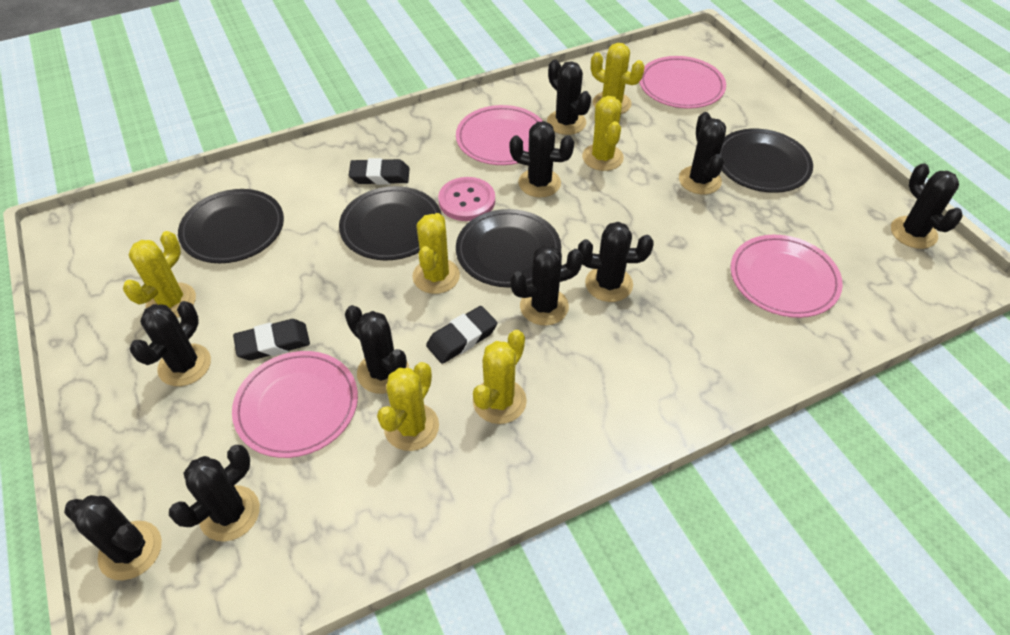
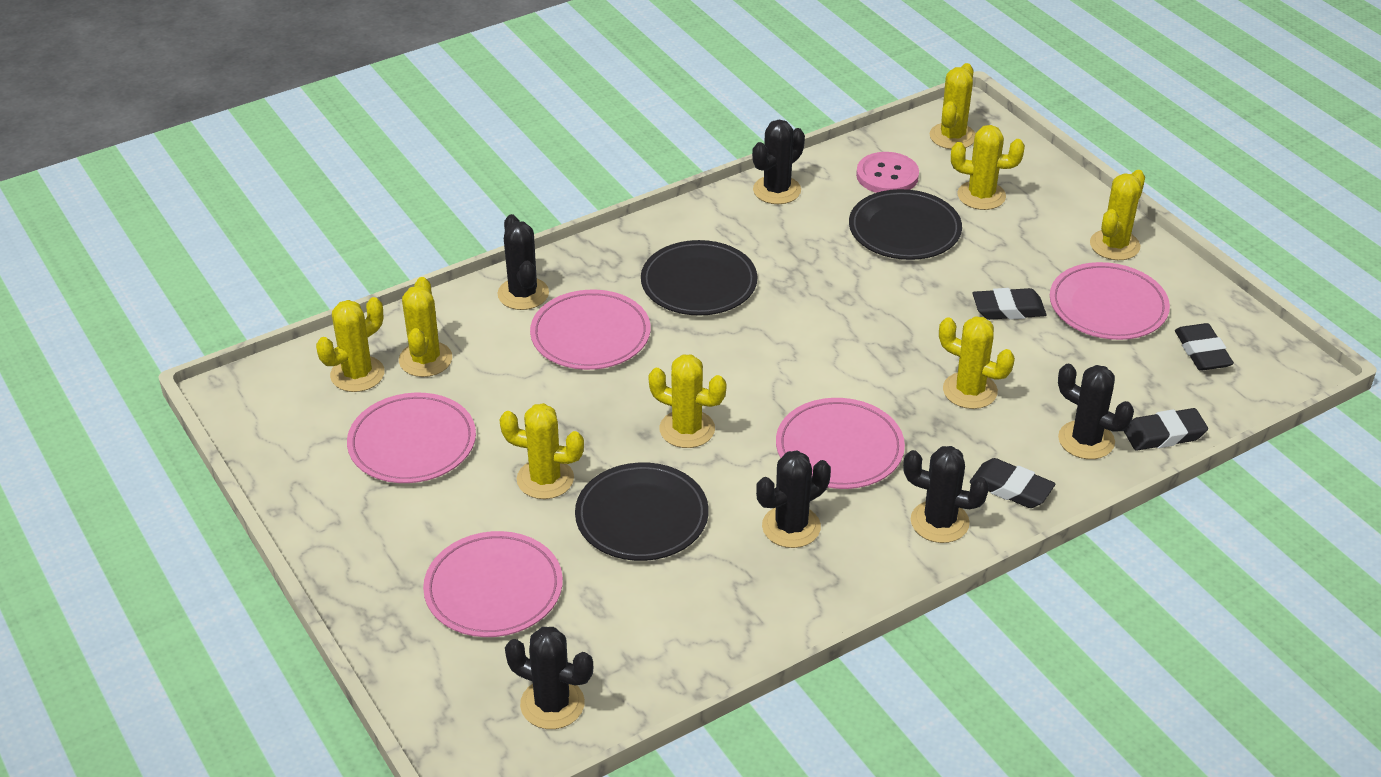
black cactus: [64,495,162,580] [130,301,211,386] [169,445,260,541] [345,305,409,394] [510,121,574,197] [510,245,583,326] [547,59,591,135] [578,222,654,302] [679,112,726,194] [891,163,963,249] = 10 -> [497,214,549,310] [505,627,593,729] [752,120,805,204] [756,451,831,548] [903,446,989,543] [1058,364,1134,459] = 6
black eraser: [233,319,310,361] [349,158,409,185] [426,306,497,364] = 3 -> [970,458,1056,508] [972,288,1047,320] [1124,408,1208,450] [1175,323,1234,371] = 4
black plate: [178,189,284,263] [339,186,442,260] [456,209,561,288] [720,129,813,193] = 4 -> [575,462,708,561] [641,240,757,316] [849,189,962,260] = 3
pink plate: [232,351,358,458] [456,105,543,165] [639,56,726,109] [730,235,843,318] = 4 -> [347,393,476,483] [423,531,563,637] [530,290,651,370] [776,398,905,489] [1050,262,1170,340] = 5
yellow cactus: [123,231,196,318] [377,362,439,451] [412,213,460,294] [473,330,527,424] [582,96,624,171] [591,43,645,114] = 6 -> [316,297,384,392] [399,277,452,377] [500,403,584,499] [648,354,726,448] [930,63,976,149] [939,316,1015,409] [951,125,1025,210] [1090,170,1145,260] = 8

